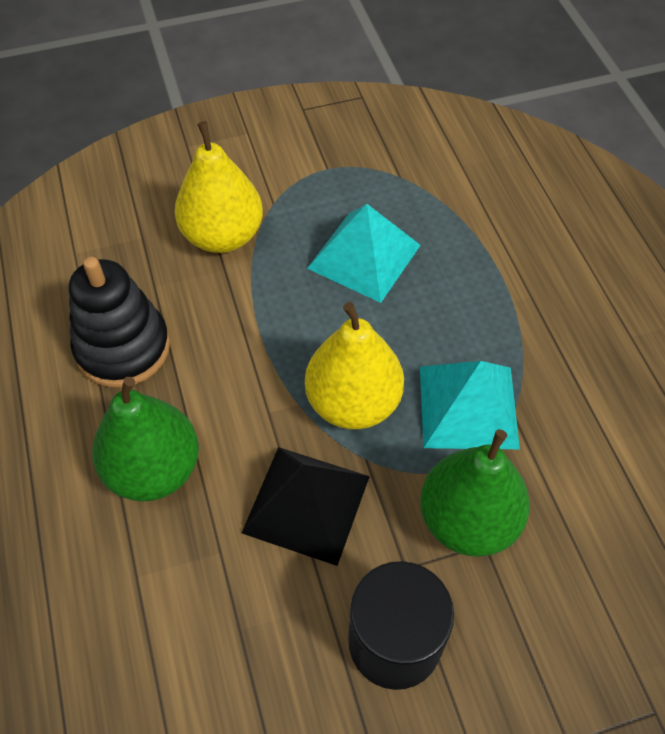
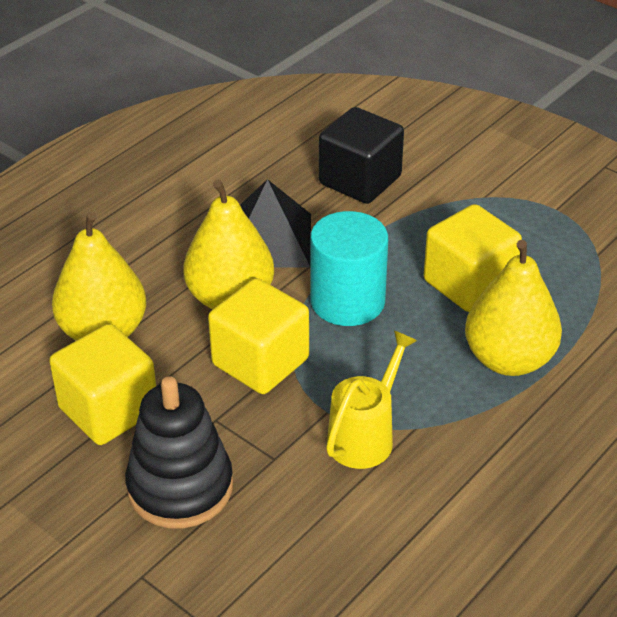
black cube: none = 0 -> [319,107,404,204] = 1
black cylinder: [348,561,454,690] = 1 -> none = 0
green pear: [92,377,199,501] [420,429,530,557] = 2 -> none = 0
turquoise cylinder: none = 0 -> [310,211,388,326] = 1
turquoise pyramid: [307,204,420,303] [420,361,520,449] = 2 -> none = 0
yellow cube: none = 0 -> [49,324,156,445] [208,278,309,394] [424,204,522,312] = 3
yellow pear: [175,121,263,253] [305,302,404,429] = 2 -> [52,212,146,340] [183,179,274,309] [465,240,562,376] = 3
yellow watering can: none = 0 -> [326,331,417,469] = 1

